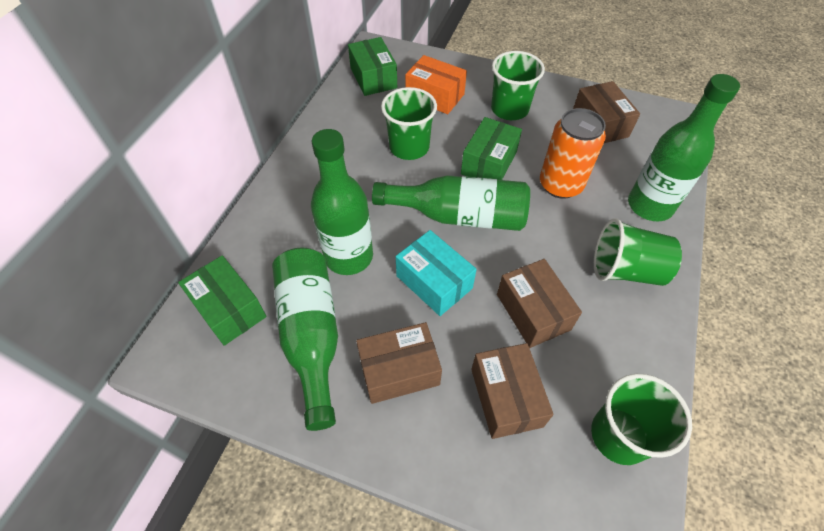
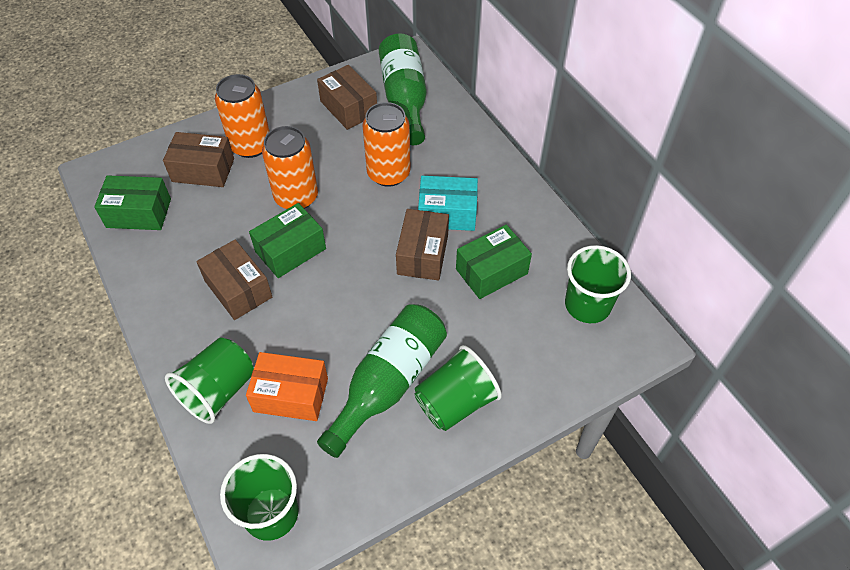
green bottle: [272,248,338,431] [311,129,373,275] [372,175,530,231] [628,74,740,221] = 4 -> [317,304,447,458] [379,33,427,145] = 2
orange can: [540,108,606,199] = 1 -> [215,74,270,158] [262,126,318,209] [362,102,411,187] = 3

